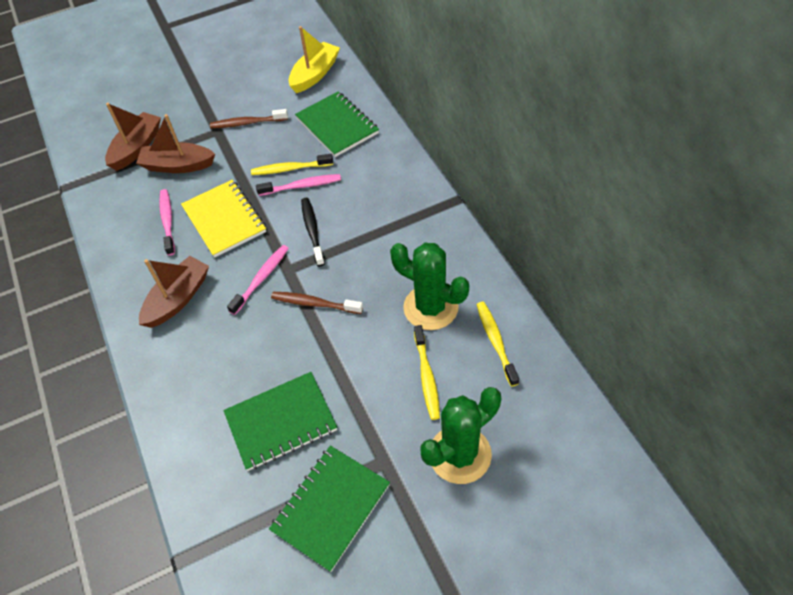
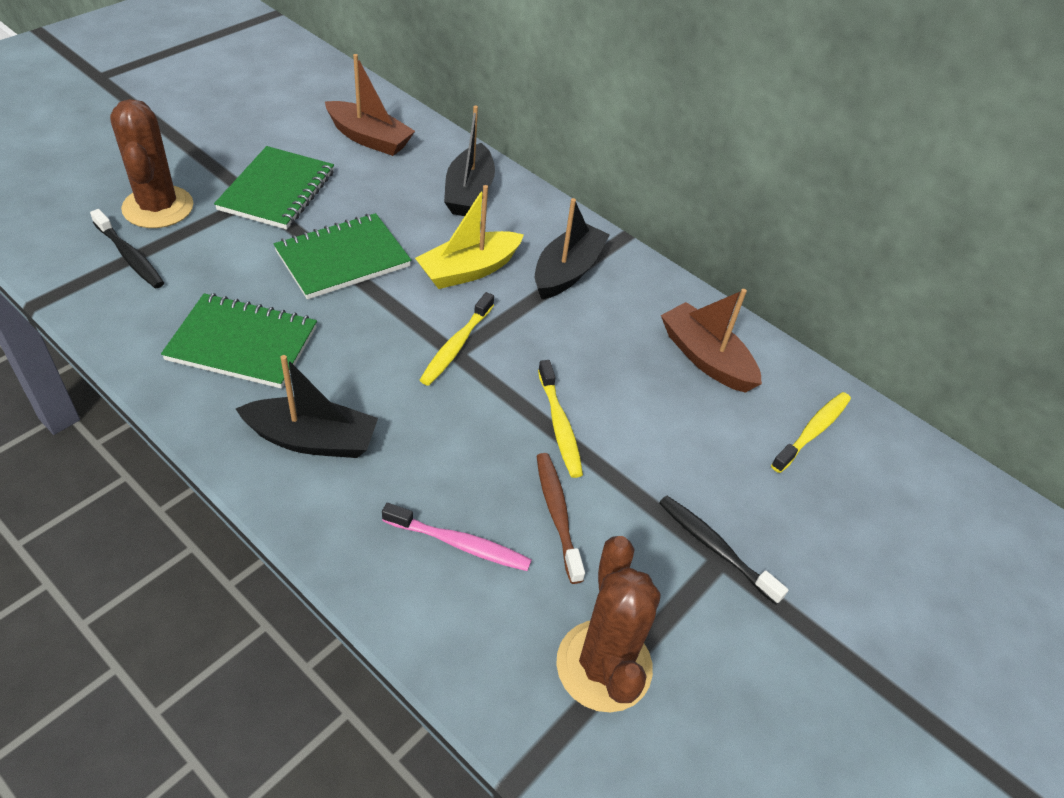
black boat: none = 0 -> [236,355,378,458] [444,106,495,216] [535,198,610,299] = 3
black toothbrush: [301,198,325,266] = 1 -> [90,209,164,288] [659,496,788,605] = 2
brown boat: [105,103,161,171] [136,114,215,173] [139,256,209,328] = 3 -> [325,54,415,156] [661,289,762,393] = 2
brown cactus: none = 0 -> [110,99,193,228] [556,536,660,712] = 2
brown toothbrush: [210,109,288,128] [271,292,363,314] = 2 -> [537,453,585,584] = 1
green cactus: [390,243,469,330] [420,387,501,484] = 2 -> none = 0
pink toothbrush: [159,189,175,256] [227,245,289,315] [256,174,341,196] = 3 -> [382,503,532,571] = 1
yellow notebook: [181,180,266,258] = 1 -> none = 0

